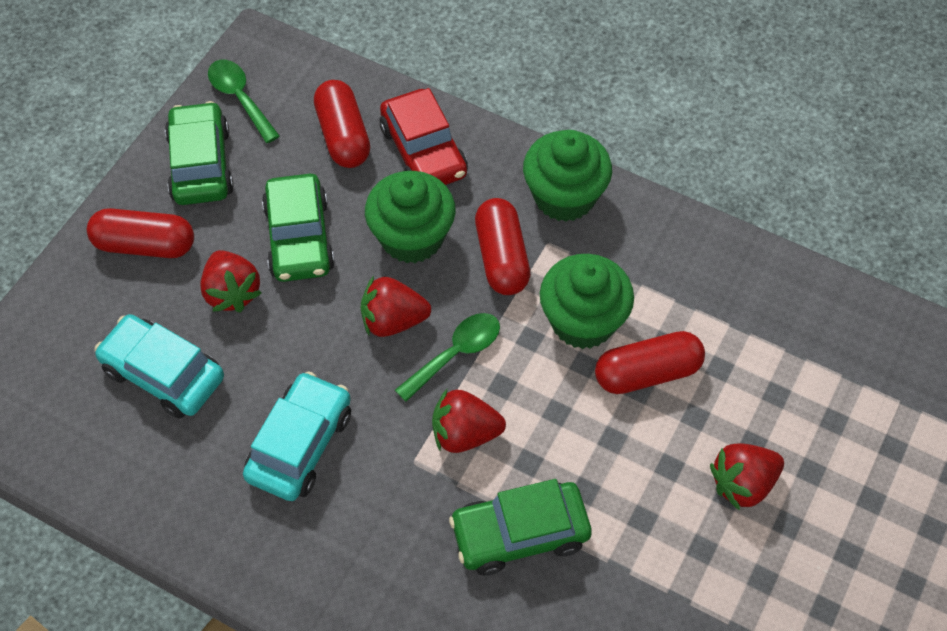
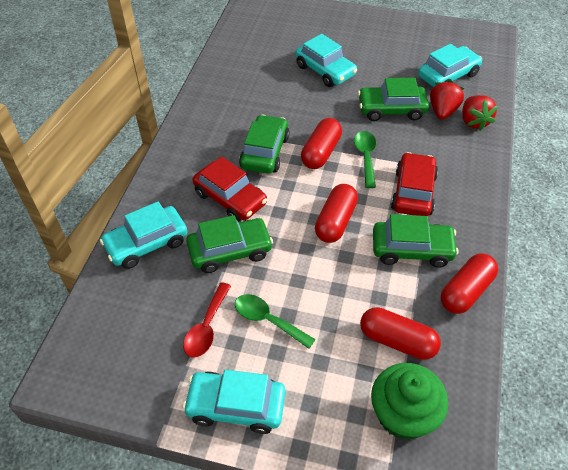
green car: [165,101,234,205] [262,174,335,282] [449,479,592,575] = 3 -> [186,215,273,273] [239,115,290,174] [358,78,429,121] [373,214,458,268] = 4
green cupcake: [365,171,456,263] [523,130,612,222] [540,254,634,349] = 3 -> [371,363,448,440] = 1
red car: [380,88,468,185] = 1 -> [192,157,267,222] [391,152,438,216] = 2
red spoon: none = 0 -> [183,282,231,357] = 1
red strawberry: [200,250,262,312] [360,276,431,337] [432,389,506,453] [710,443,784,511] = 4 -> [430,80,464,120] [462,95,498,131] = 2
turquoise car: [95,314,224,419] [243,371,351,501] = 2 -> [100,201,188,269] [182,370,286,434] [295,34,357,87] [418,44,482,87] = 4

